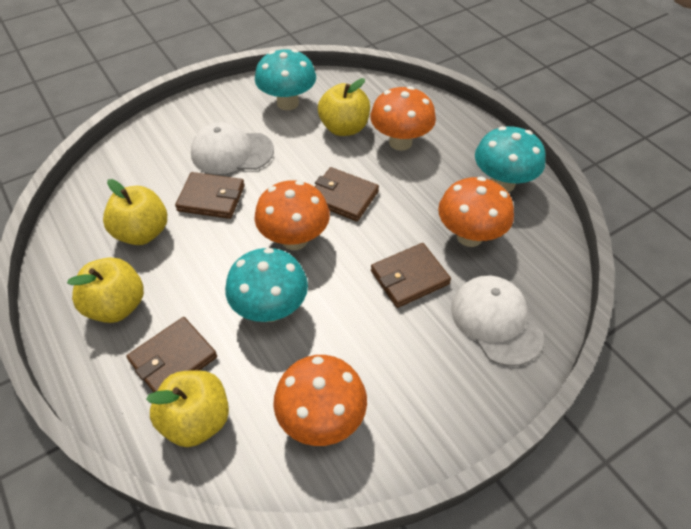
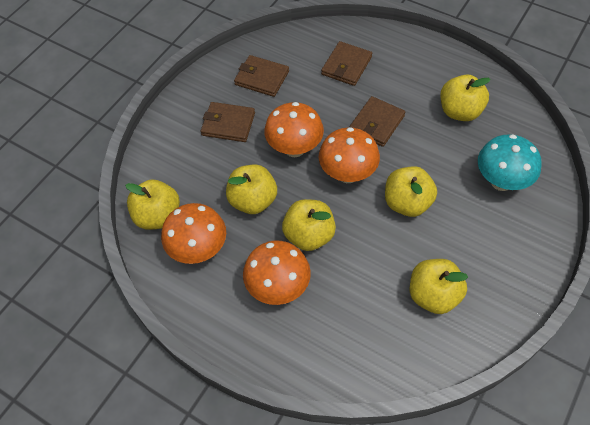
turquoise mushroom: [225,248,308,322] [255,49,316,110] [475,126,546,192] = 3 -> [478,134,541,191] = 1
white cap: [191,122,274,174] [451,275,544,366] = 2 -> none = 0
yellow apple: [67,258,144,323] [103,179,167,245] [146,370,229,447] [318,78,370,136] = 4 -> [125,179,180,230] [226,164,277,214] [282,199,336,251] [385,166,437,217] [410,259,468,314] [440,74,491,121] = 6

